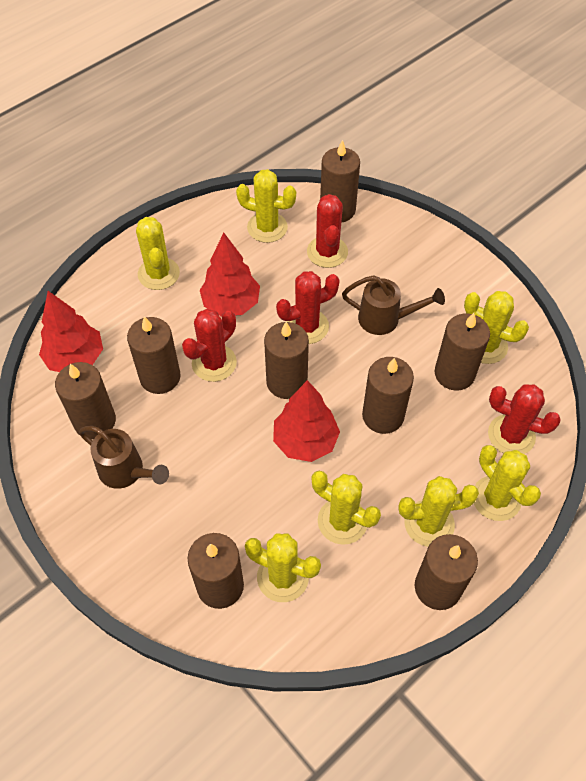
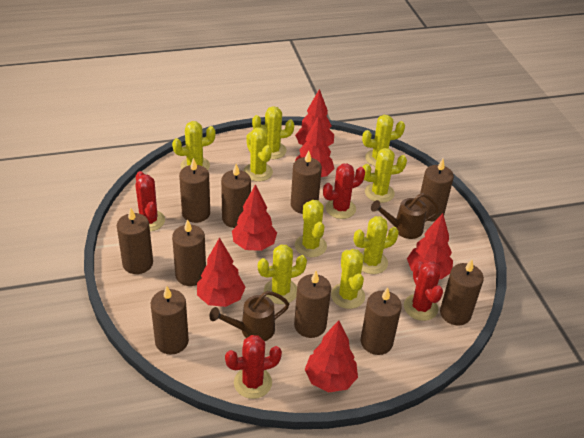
brown candle: [55,362,116,439] [127,316,180,394] [187,533,244,609] [264,322,309,399] [320,140,360,223] [362,357,414,434] [415,534,478,610] [435,313,490,390] = 8 -> [117,207,153,274] [151,286,189,354] [172,219,206,286] [179,158,210,223] [221,164,251,228] [291,150,322,214] [294,271,331,338] [361,288,402,355] [419,159,454,221] [440,259,484,325] = 10
red tree: [39,291,103,372] [200,233,260,316] [273,380,340,462] = 3 -> [197,237,245,307] [232,184,277,251] [295,89,334,146] [295,116,335,177] [305,320,358,392] [407,213,453,279] = 6
yellow cactus: [136,217,180,290] [236,169,296,243] [245,533,321,602] [312,471,381,545] [398,476,479,547] [464,291,529,364] [474,445,541,521] = 7 -> [172,121,216,170] [243,127,273,182] [252,106,294,159] [258,244,307,304] [295,200,327,257] [331,249,365,309] [354,216,399,274] [362,115,405,167] [363,148,407,203] = 9

